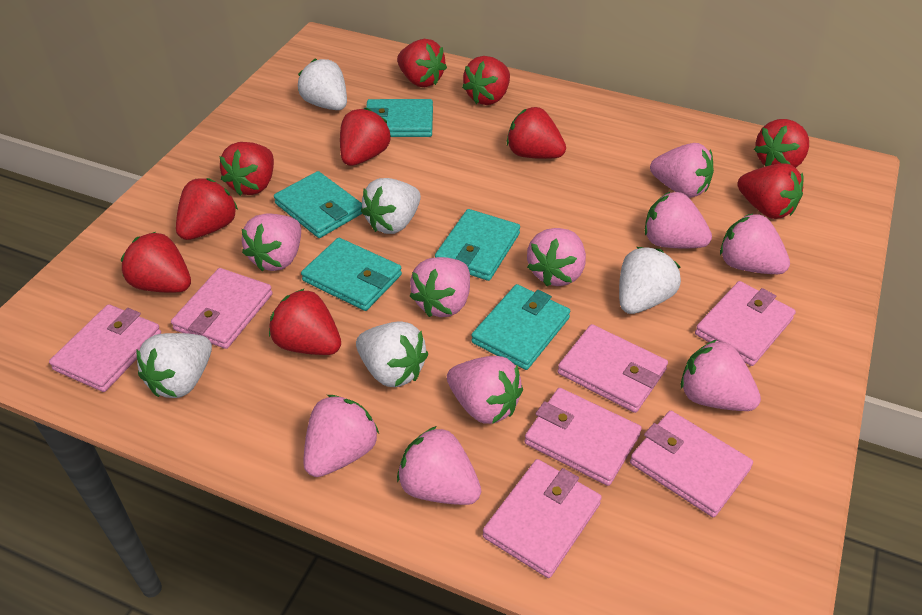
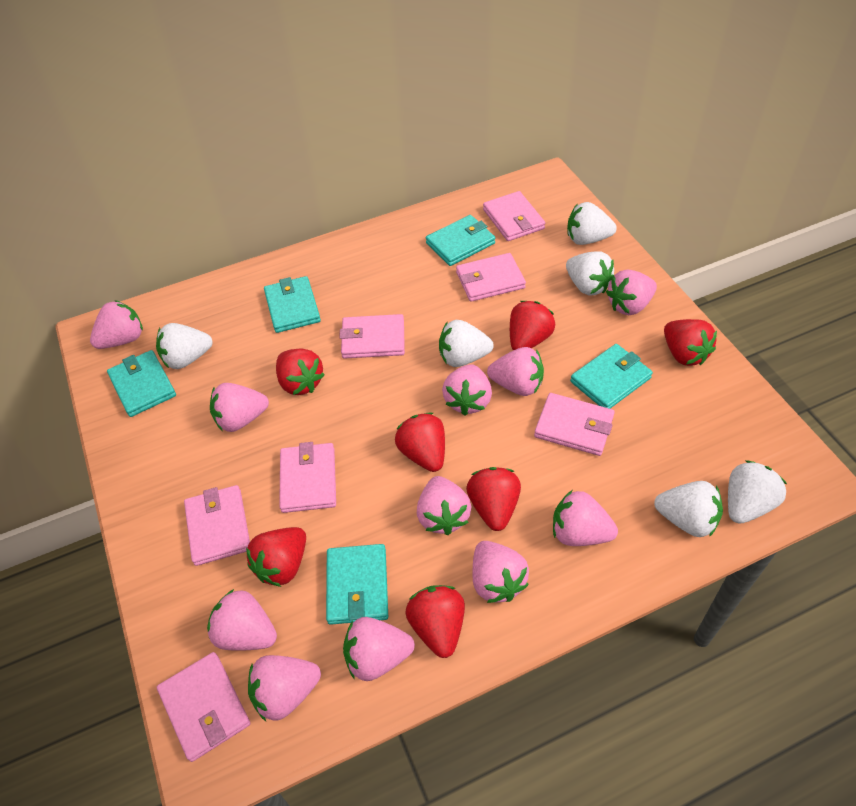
pink strawberry: [242,214,301,271] [303,395,379,477] [397,426,481,505] [410,257,470,317] [447,356,523,424] [527,228,586,286] [645,191,712,248] [650,143,714,198] [681,340,761,411] [720,213,790,274] = 10 -> [90,300,143,349] [207,589,277,651] [210,383,269,432] [248,655,321,721] [343,617,415,681] [417,476,471,535] [442,364,492,416] [472,541,529,603] [487,347,544,396] [553,490,618,546] [606,270,657,315] = 11
red strawberry: [121,232,191,292] [176,178,238,240] [219,142,274,196] [269,288,341,355] [340,108,391,166] [397,39,447,87] [462,56,510,105] [507,107,566,159] [737,164,804,219] [754,119,809,168] = 10 -> [246,527,306,587] [276,349,325,395] [395,413,445,472] [405,585,465,658] [466,467,521,531] [510,301,555,350] [664,319,717,366] = 7
white strawberry: [136,333,212,398] [298,59,347,110] [356,321,428,387] [361,178,421,234] [619,247,681,314] = 5 -> [156,323,212,369] [439,320,494,367] [566,251,614,295] [567,202,617,245] [654,481,723,537] [728,461,787,524] = 6

